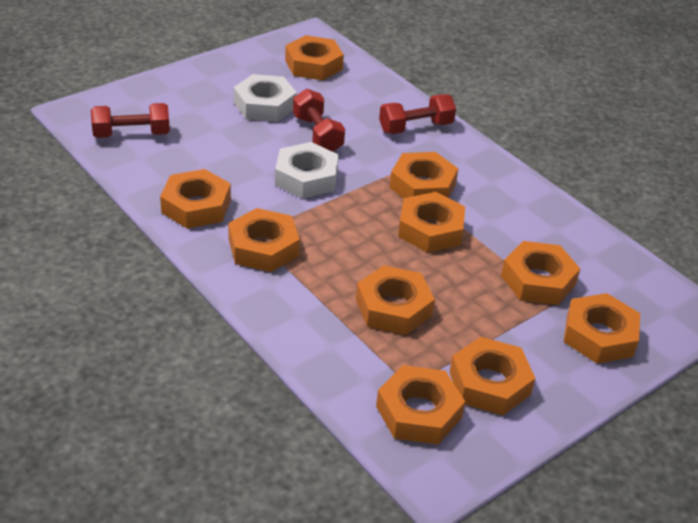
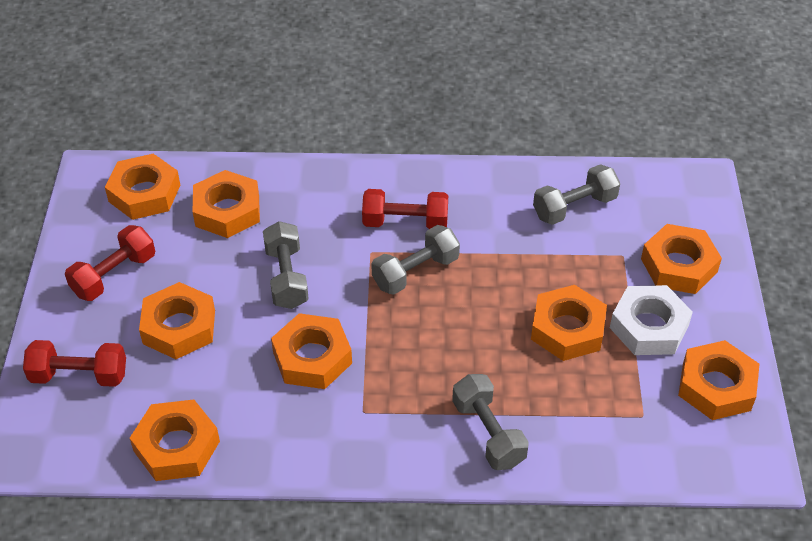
grey dumbbell: none = 0 -> [263,221,309,309] [371,225,460,295] [452,374,529,470] [533,164,620,225] = 4
orange nut: [160,169,231,229] [228,208,300,272] [285,35,344,80] [356,265,435,335] [376,365,466,445] [389,152,458,198] [398,192,465,253] [450,337,535,415] [501,241,580,305] [564,293,640,364] = 10 -> [105,154,180,220] [130,399,220,481] [139,282,215,359] [193,170,260,238] [271,313,352,389] [531,285,607,361] [641,224,722,294] [678,340,760,420] = 8
white nut: [234,74,297,122] [275,142,339,199] = 2 -> [610,285,693,355] = 1

